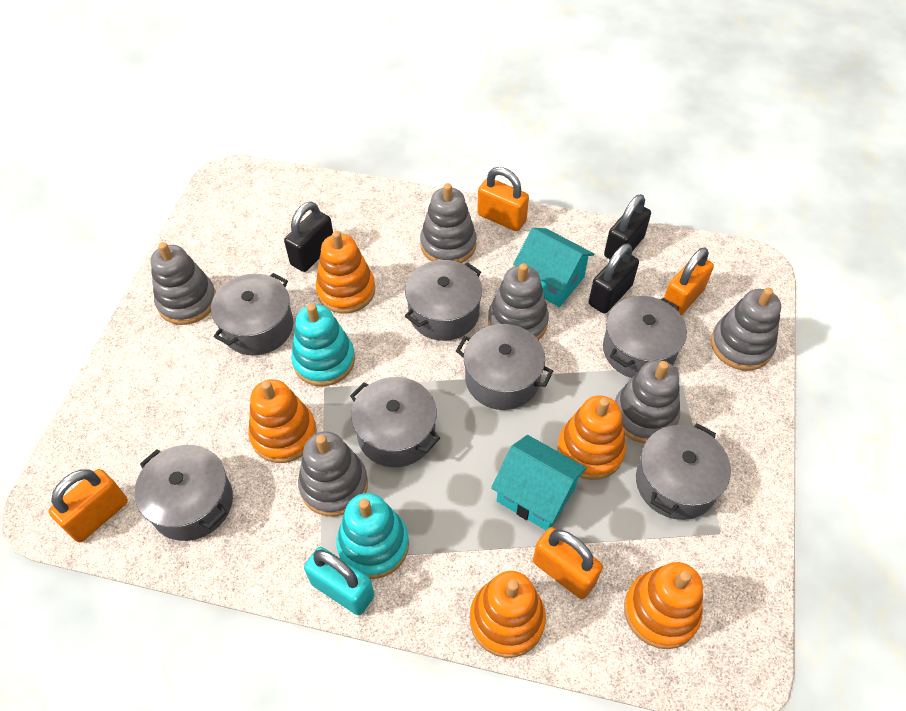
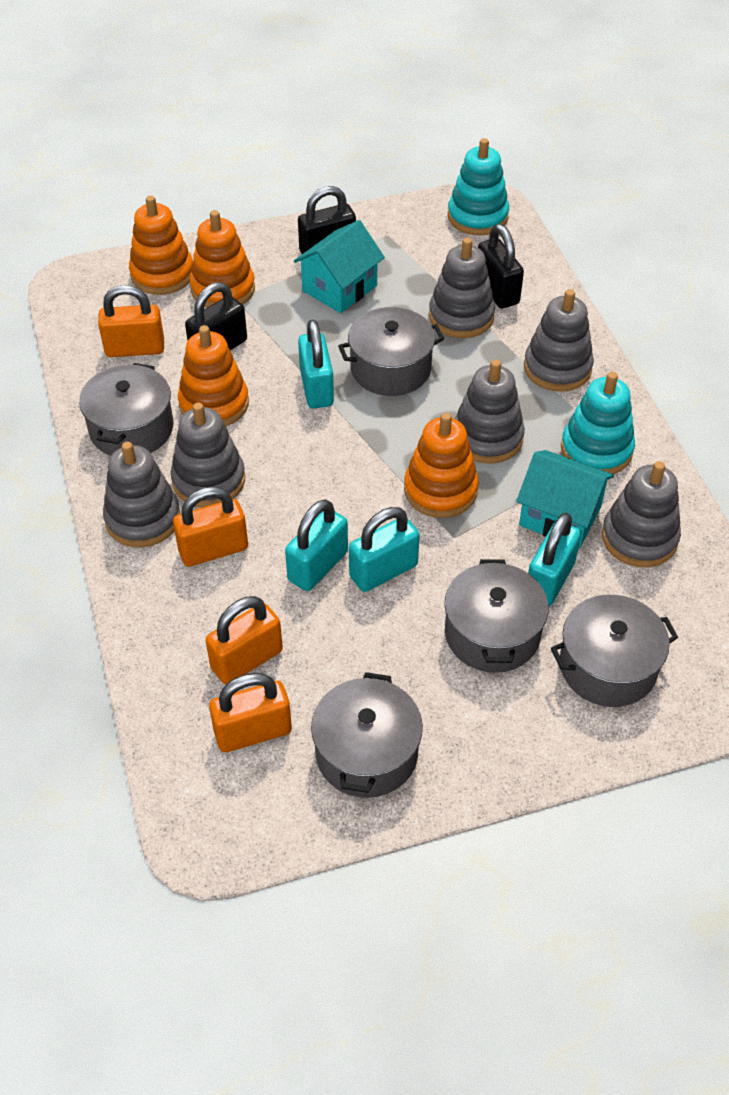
grey pot: [135,445,233,541] [211,273,293,355] [350,377,440,467] [405,260,482,341] [456,324,553,410] [603,296,687,378] [636,423,731,520] = 7 -> [79,363,173,456] [311,672,423,798] [338,307,444,396] [444,559,549,673] [551,595,678,707] = 5
orange stacking toy: [248,379,317,463] [316,231,375,313] [470,571,546,658] [557,396,626,480] [624,562,703,649] = 5 -> [129,196,193,295] [178,325,249,426] [190,210,255,307] [404,413,479,518] = 4
turquoise padlock: [304,547,374,615] = 1 -> [285,499,348,591] [298,320,334,409] [349,507,420,592] [528,513,581,606] = 4

